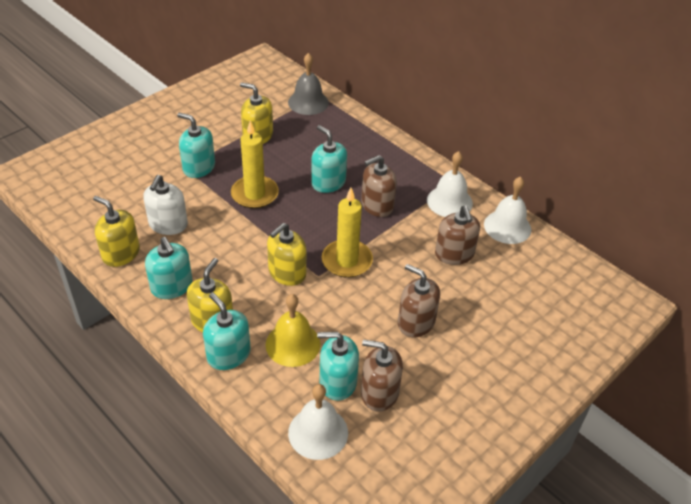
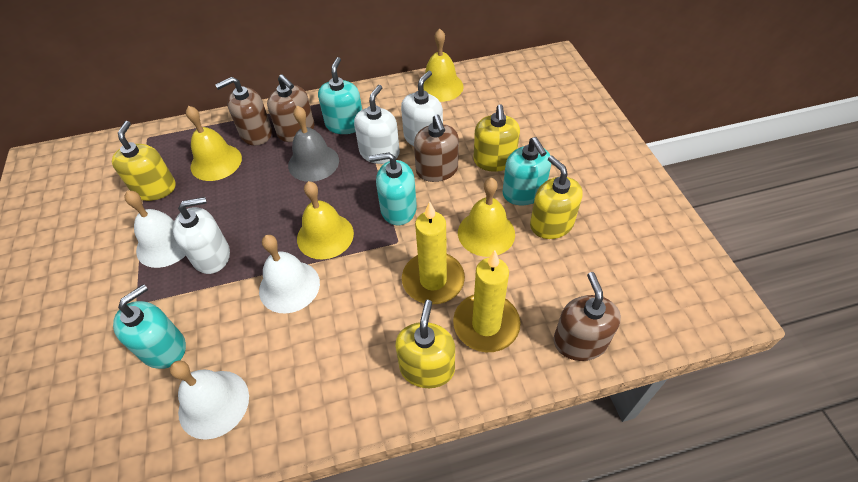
turquoise soap dispenser: [145,237,192,299] [177,113,215,178] [203,293,251,370] [311,125,347,193] [317,332,359,401] = 5 -> [113,284,186,369] [318,57,362,134] [369,152,417,225] [503,137,551,205] = 4
white soap dispenser: [143,175,188,235] = 1 -> [173,197,230,274] [354,85,400,164] [401,71,443,146] = 3
yellow bell: [266,294,321,367] = 1 -> [186,106,242,181] [297,181,354,259] [423,29,464,102] [458,178,515,257] = 4

